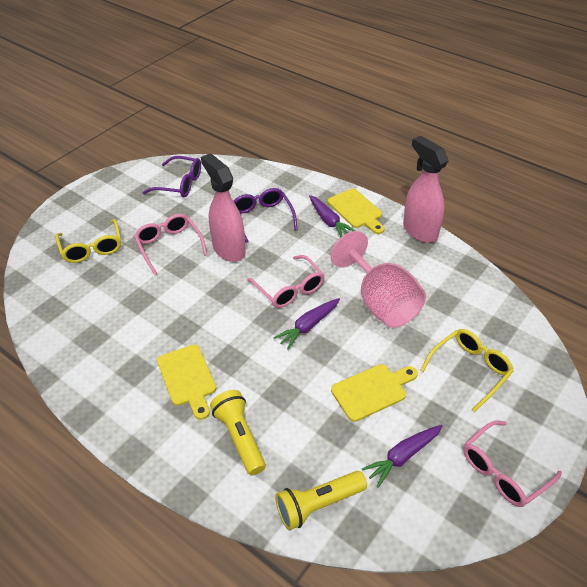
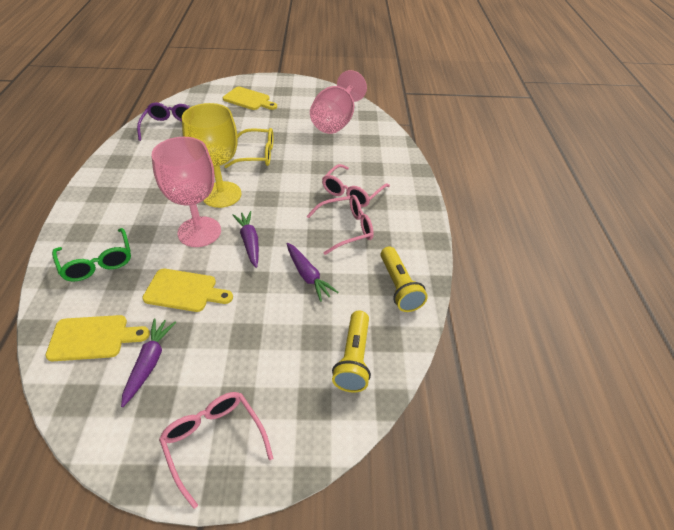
green glasses: none = 0 -> [52,228,131,282] = 1
pink goblet: [331,231,426,328] = 1 -> [151,137,221,247] [310,70,367,134] = 2
pink spray bottle: [201,153,245,262] [403,136,449,243] = 2 -> none = 0
purple glasses: [142,156,201,197] [233,188,298,243] = 2 -> [137,102,190,141] = 1
yellow glasses: [55,219,121,263] [420,329,514,412] = 2 -> [224,128,273,168] = 1
yellow goblet: none = 0 -> [182,103,241,208] = 1

